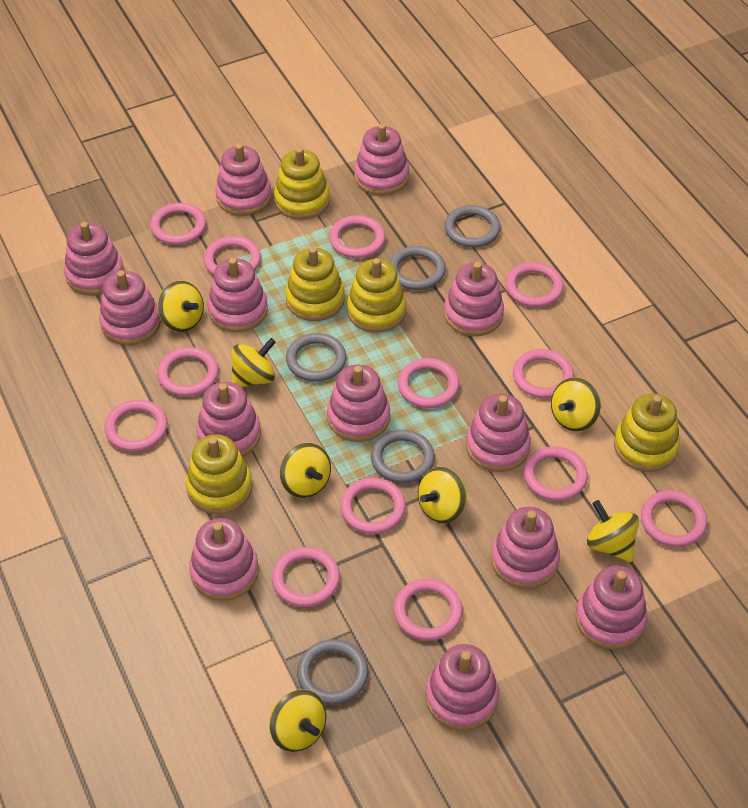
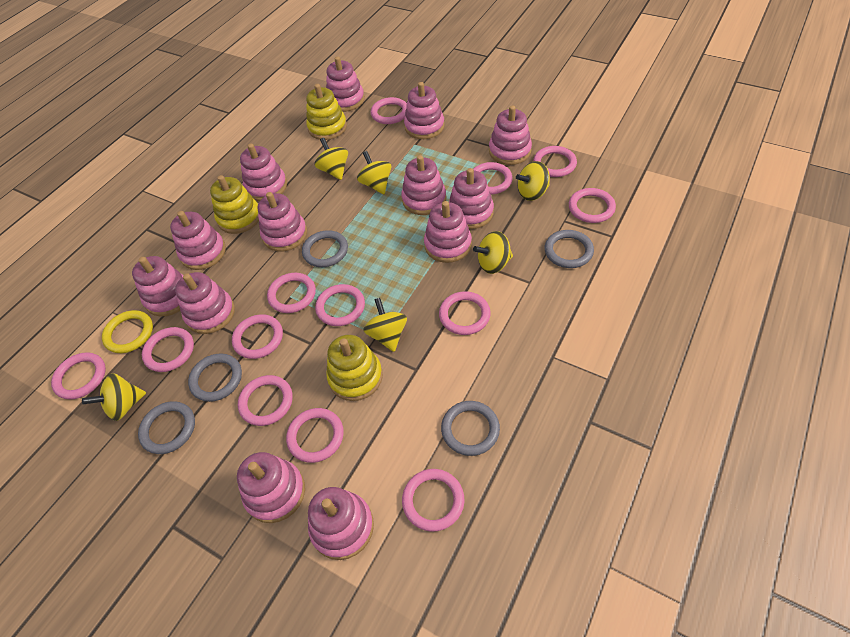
yellow ring: none = 0 -> [102,310,153,353] = 1
yellow spinning top: [157,281,204,332] [231,338,276,387] [269,689,326,752] [279,443,331,498] [418,467,467,524] [551,377,601,431] [587,500,639,562] = 7 -> [82,373,146,421] [314,138,348,180] [357,151,391,194] [363,298,407,352] [473,231,513,274] [516,161,550,201] = 6
yellow stacking toy: [186,434,252,514] [274,147,330,220] [285,247,345,321] [347,258,406,333] [614,393,680,472] = 5 -> [210,175,259,234] [306,84,347,140] [326,335,383,401] = 3

